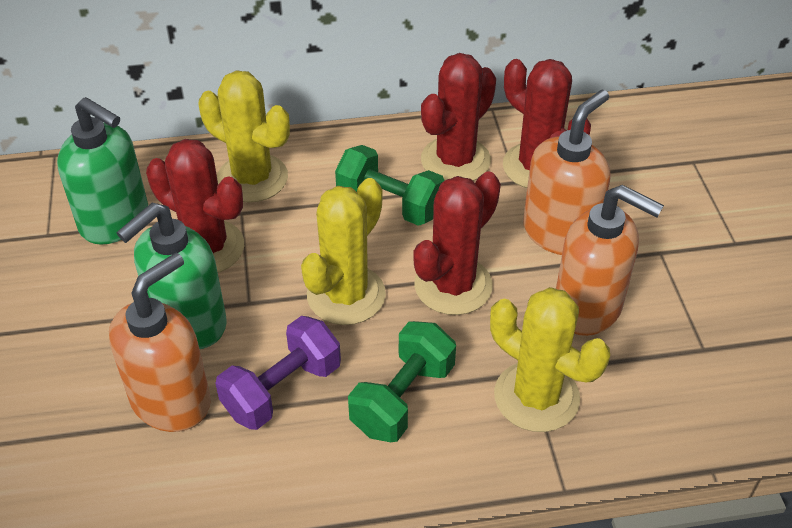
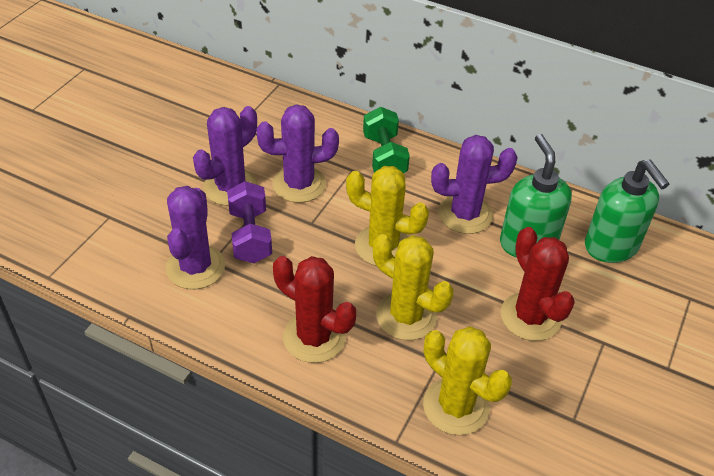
green dumbbell: [335,145,445,226] [348,321,456,442] = 2 -> [363,107,410,173] = 1
orange soap dispenser: [109,253,211,432] [523,89,611,255] [556,185,664,336] = 3 -> none = 0
purple cactus: none = 0 -> [166,186,225,289] [193,106,258,206] [256,104,339,203] [431,135,518,234] = 4
red cactus: [146,139,244,273] [413,171,501,315] [421,53,496,181] [503,59,591,188] = 4 -> [273,256,356,363] [501,227,575,341] = 2

